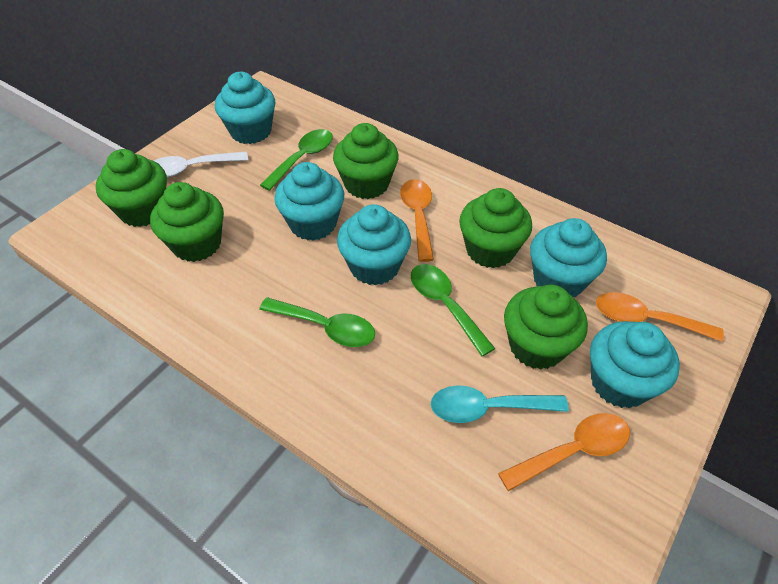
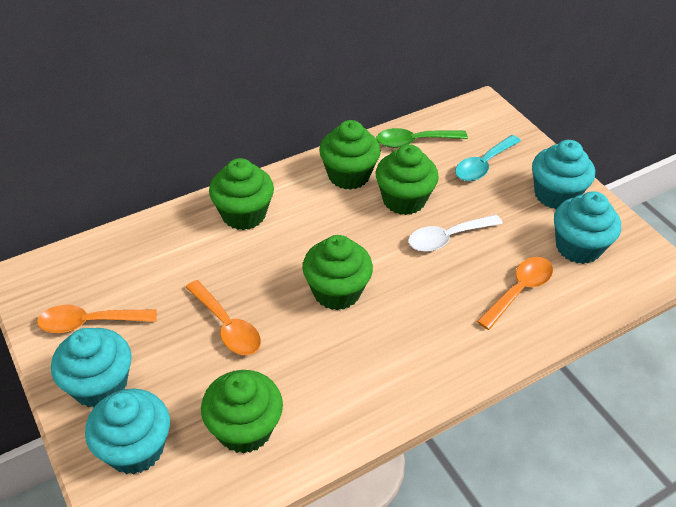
green spoon: [259,297,375,347] [260,129,333,191] [411,264,495,356] = 3 -> [377,128,468,148] = 1
turquoise cupcake: [215,72,275,144] [274,162,344,241] [337,204,411,286] [530,218,607,297] [590,321,680,408] = 5 -> [51,328,132,407] [85,389,170,474] [532,140,595,209] [554,191,621,264] = 4

